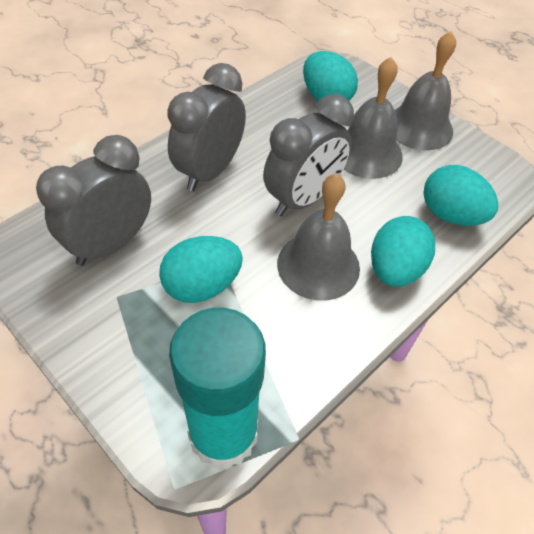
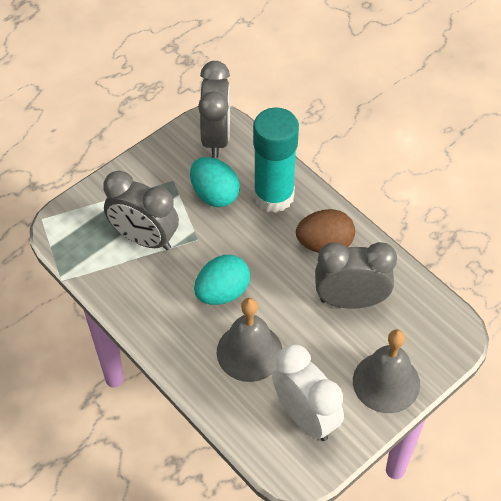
brown egg: none = 0 -> [296,209,355,253] = 1
grey bell: [277,173,360,301] [344,57,403,179] [395,31,456,150] = 3 -> [216,298,282,382] [353,329,420,413] = 2
turquoise egg: [159,236,243,303] [303,51,358,101] [371,216,435,287] [423,165,498,226] = 4 -> [190,157,240,207] [194,255,250,305] = 2
white clock: none = 0 -> [272,344,344,441] = 1

